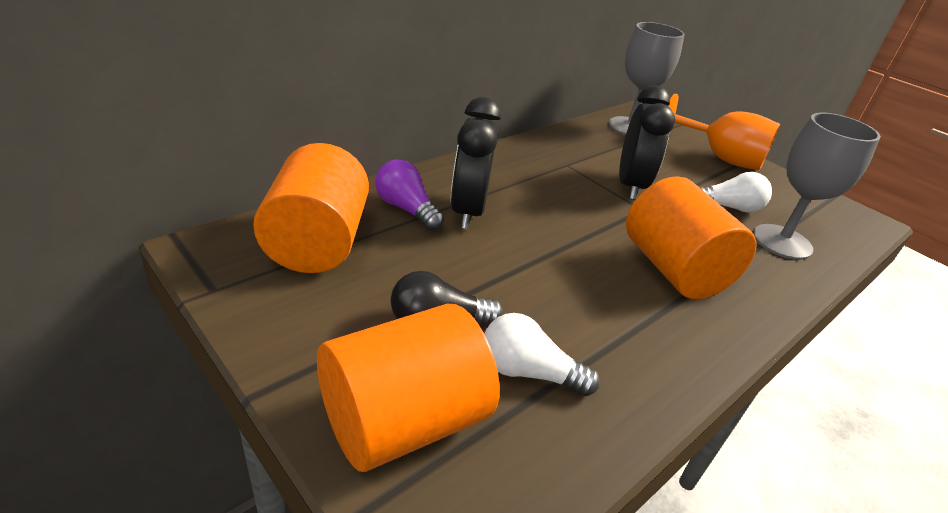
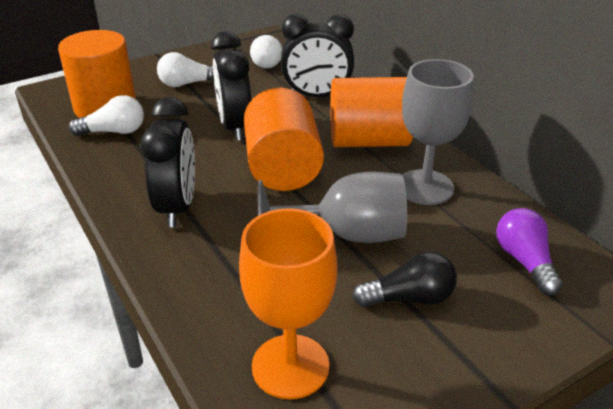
black clock: [450,97,501,229] [619,85,675,200] = 2 -> [141,97,195,227] [211,31,251,141] [281,14,354,97] = 3
white light bulb: [485,313,600,396] [699,172,772,213] = 2 -> [69,95,144,136] [157,52,214,87] [250,35,282,68] = 3

